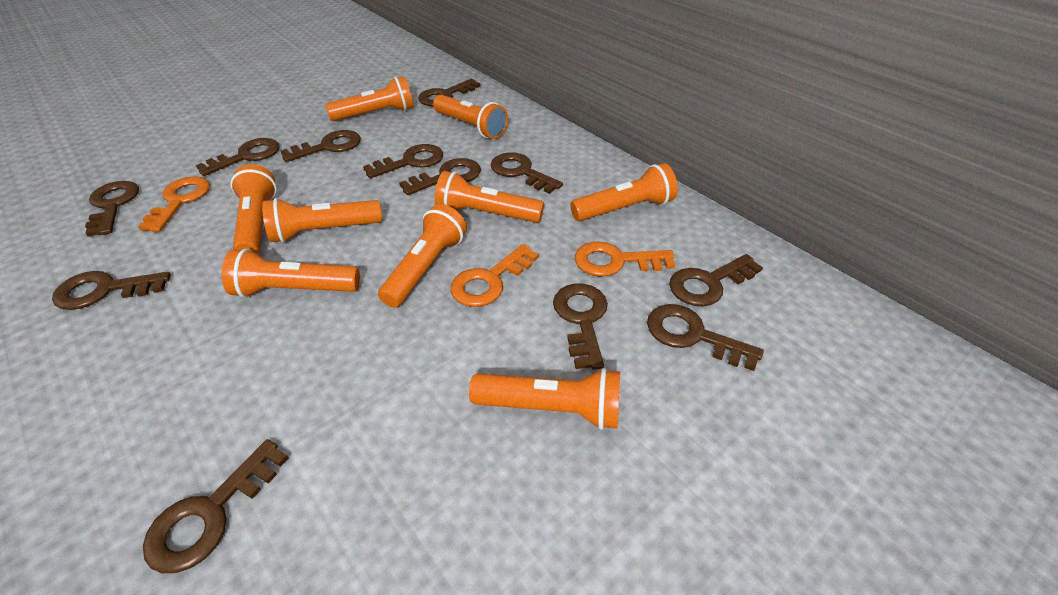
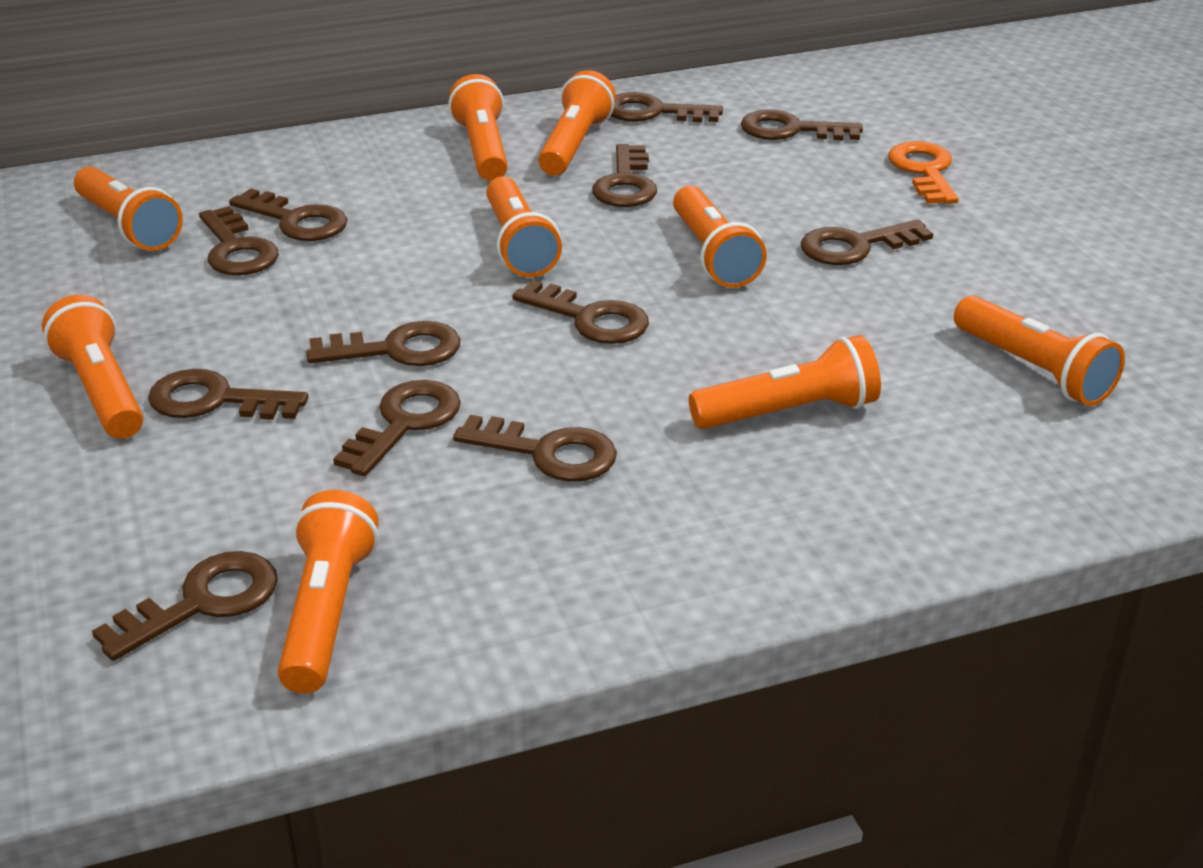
orange key: [138,176,210,232] [450,244,539,307] [575,241,675,277] = 3 -> [889,141,959,204] = 1

